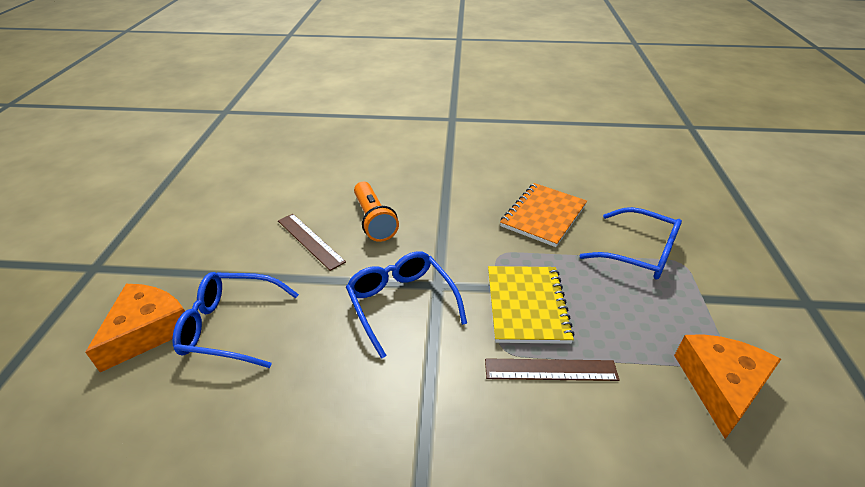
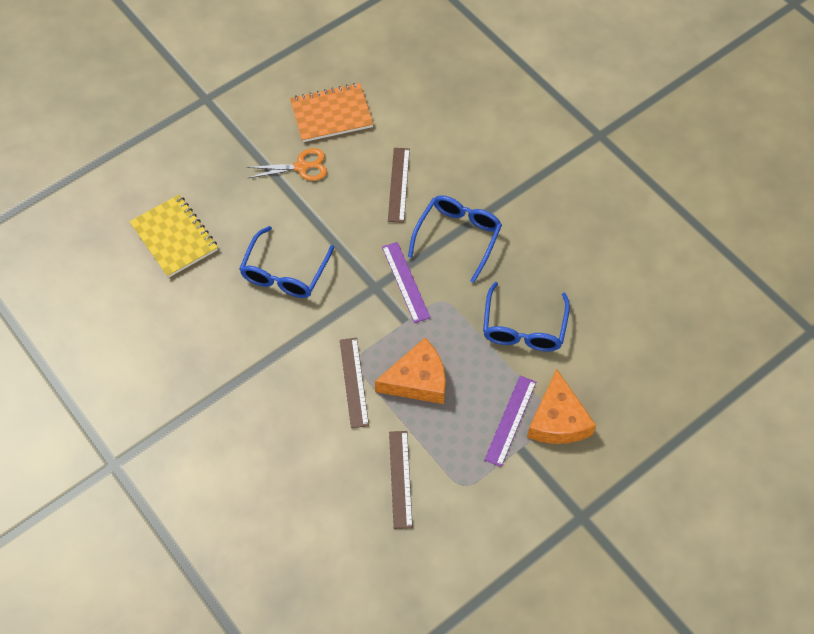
brown ruler: [278,214,346,271] [485,358,620,381] = 2 -> [340,338,369,428] [388,148,410,223] [389,431,413,529] = 3
orange flashlight: [354,182,399,242] = 1 -> none = 0
orange scissors: none = 0 -> [247,148,327,181] = 1
purple ruler: none = 0 -> [382,242,431,323] [484,376,536,467] = 2

